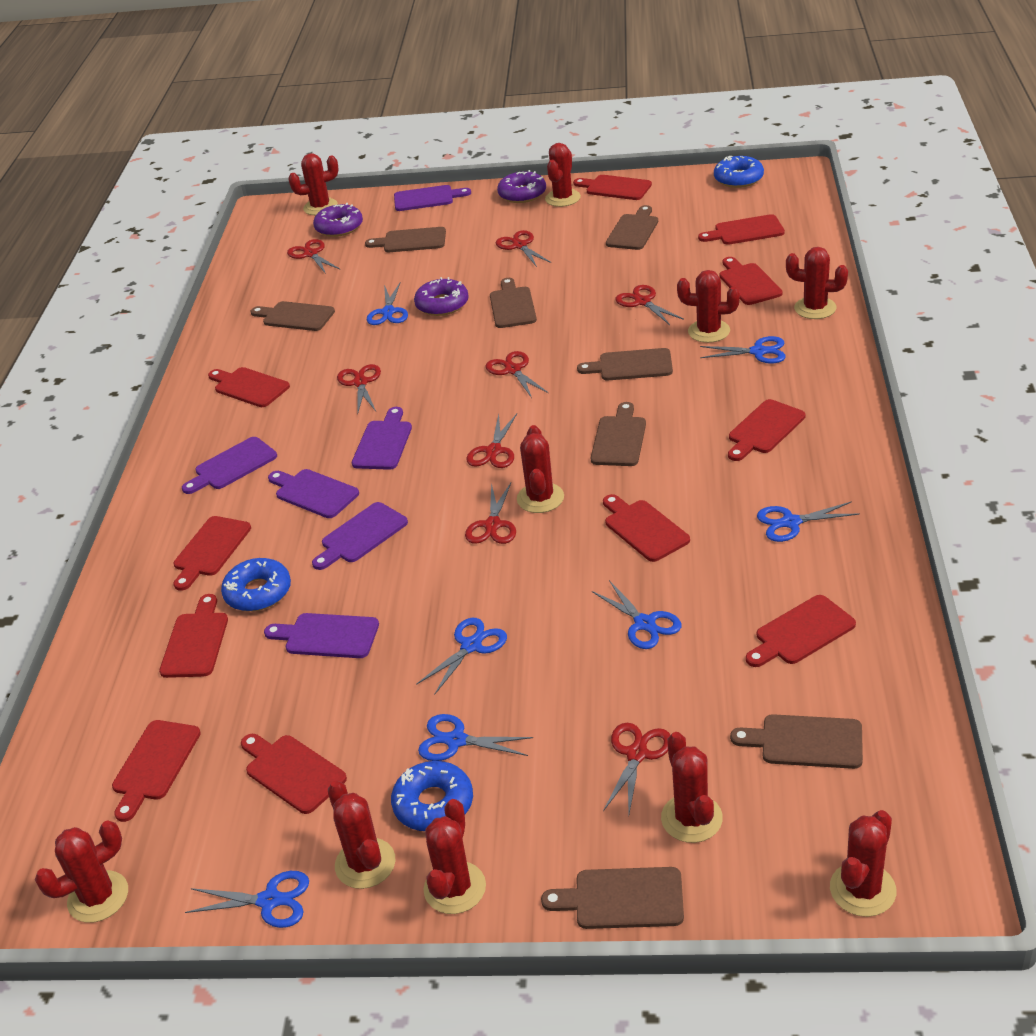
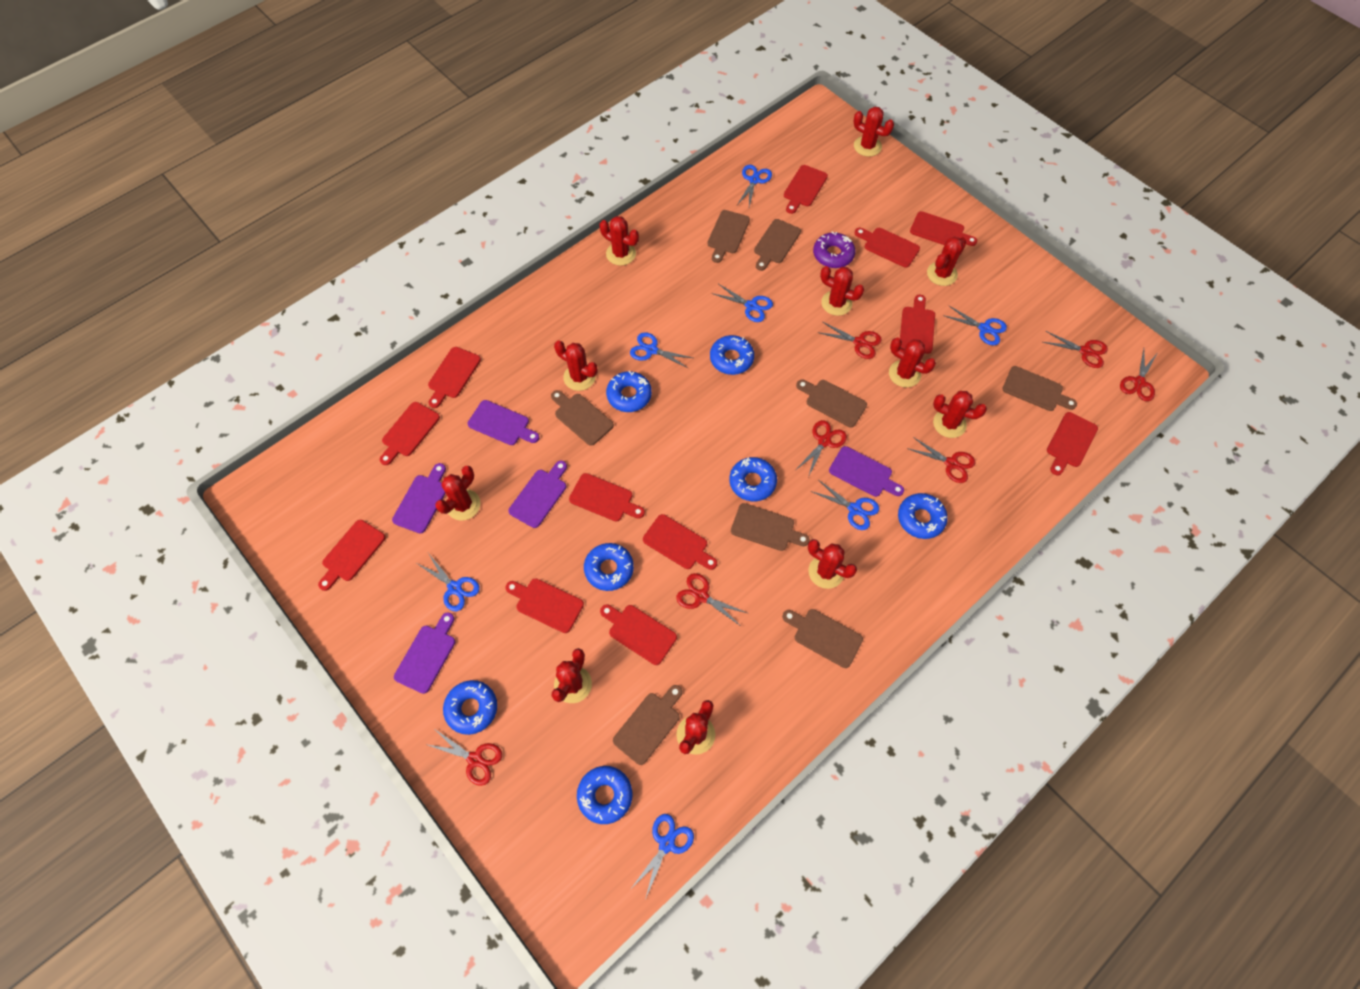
blue donut: [221,558,291,611] [391,761,473,831] [714,156,764,188] = 3 -> [443,680,497,735] [577,766,633,824] [584,543,634,591] [606,371,652,412] [710,335,754,375] [729,457,777,501] [898,493,948,539] = 7
purple cutting board: [182,437,277,494] [264,613,379,658] [268,469,359,518] [312,502,408,570] [352,407,412,470] [394,185,471,211] = 6 -> [392,463,446,534] [394,612,455,694] [468,400,539,445] [508,461,567,528] [829,446,904,497] = 5
purple donut: [313,203,363,237] [414,277,469,316] [497,170,546,203] = 3 -> [813,231,855,268] = 1
red cactus: [35,820,128,923] [288,153,339,215] [328,781,396,889] [423,799,486,914] [517,425,564,513] [545,143,581,207] [661,732,723,843] [677,270,740,343] [786,247,848,319] [830,810,896,917] = 10 -> [435,466,480,520] [551,648,592,703] [554,340,597,391] [600,216,639,266] [676,700,715,755] [808,539,857,589] [820,266,864,316] [853,106,894,157] [889,337,936,388] [927,237,967,286] [933,391,987,438] = 11
red cutting board: [112,720,201,822] [159,594,228,678] [174,516,251,591] [208,367,290,407] [241,734,347,814] [573,175,652,200] [603,494,690,562] [698,214,785,245] [719,257,783,305] [728,399,805,461] [746,595,856,667] = 11 -> [318,520,386,591] [380,402,440,465] [428,347,481,408] [505,578,584,633] [569,473,645,522] [600,604,677,665] [643,514,717,570] [784,165,828,214] [855,228,920,268] [900,295,935,354] [910,211,977,246] [1047,412,1098,475] = 12
red scissors: [287,239,341,274] [337,364,381,414] [465,483,516,544] [466,414,517,468] [486,351,549,398] [496,230,551,267] [603,723,670,814] [615,285,684,325] = 8 -> [425,730,502,786] [676,573,747,625] [796,420,847,477] [818,322,882,359] [907,437,975,483] [1043,331,1108,368] [1120,349,1157,401] = 7

